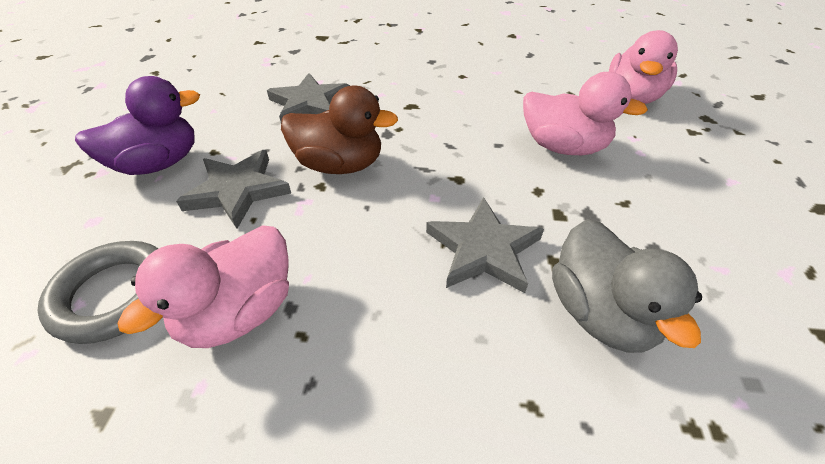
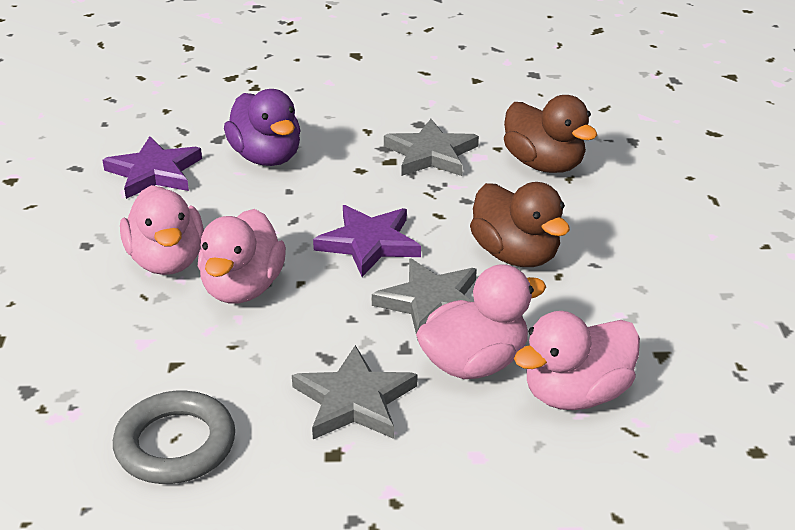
brown duck: [281,86,398,174] = 1 -> [470,182,570,267] [504,95,597,173] = 2
grey duck: [552,219,702,353] = 1 -> none = 0
pink duck: [117,225,289,348] [523,72,648,155] [609,30,678,104] = 3 -> [120,185,204,275] [198,209,286,304] [416,264,546,379] [514,311,640,410] = 4
purple star: none = 0 -> [102,136,202,199] [313,205,421,277] = 2

